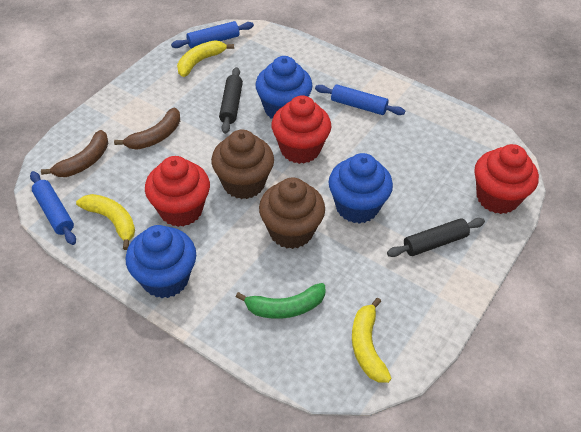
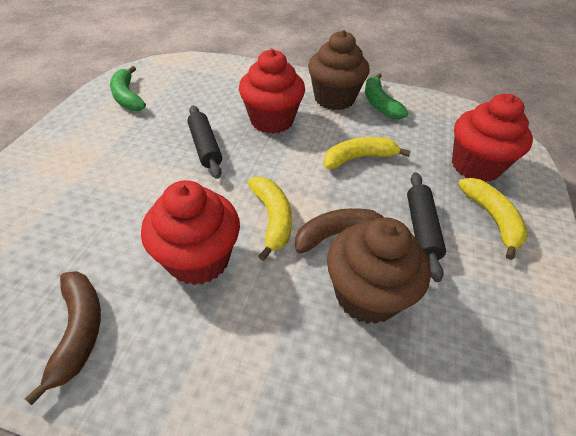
blue cupcake: [126,225,196,298] [255,56,313,119] [328,153,393,224] = 3 -> none = 0
blue rolling pin: [30,171,76,245] [171,21,254,49] [315,85,405,115] = 3 -> none = 0
green banana: [236,283,325,319] = 1 -> [110,66,146,111] [365,73,409,119] = 2

